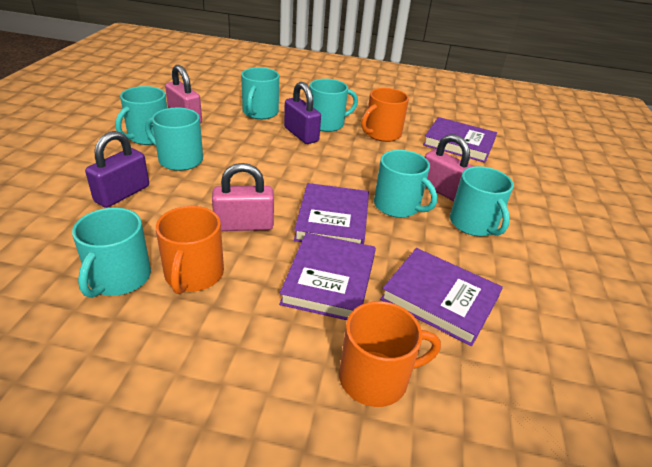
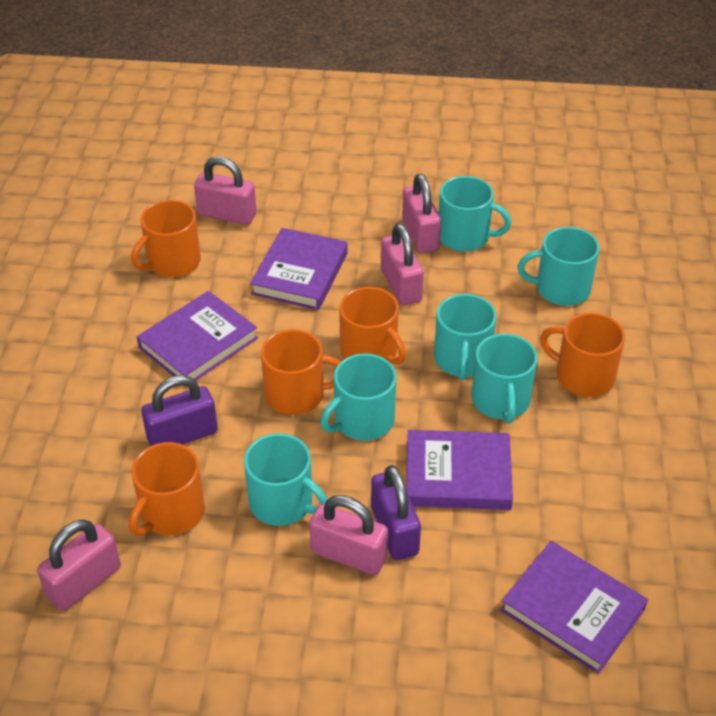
orange mug: [156,206,224,294] [339,301,441,407] [361,88,409,142] = 3 -> [129,442,205,536] [131,200,201,277] [261,329,341,415] [339,287,406,365] [540,313,625,397] = 5
pink padlock: [165,65,202,123] [212,163,274,231] [425,134,474,201] = 3 -> [37,520,121,611] [194,156,257,225] [309,495,388,575] [381,223,424,306] [402,174,441,254] = 5
turquoise mug: [72,208,151,298] [115,86,167,145] [145,108,203,171] [241,67,279,119] [310,79,358,132] [374,150,437,218] [450,166,514,236] = 7 -> [244,433,327,526] [320,353,397,441] [434,294,496,380] [438,176,511,252] [472,334,537,424] [518,227,599,306] = 6

